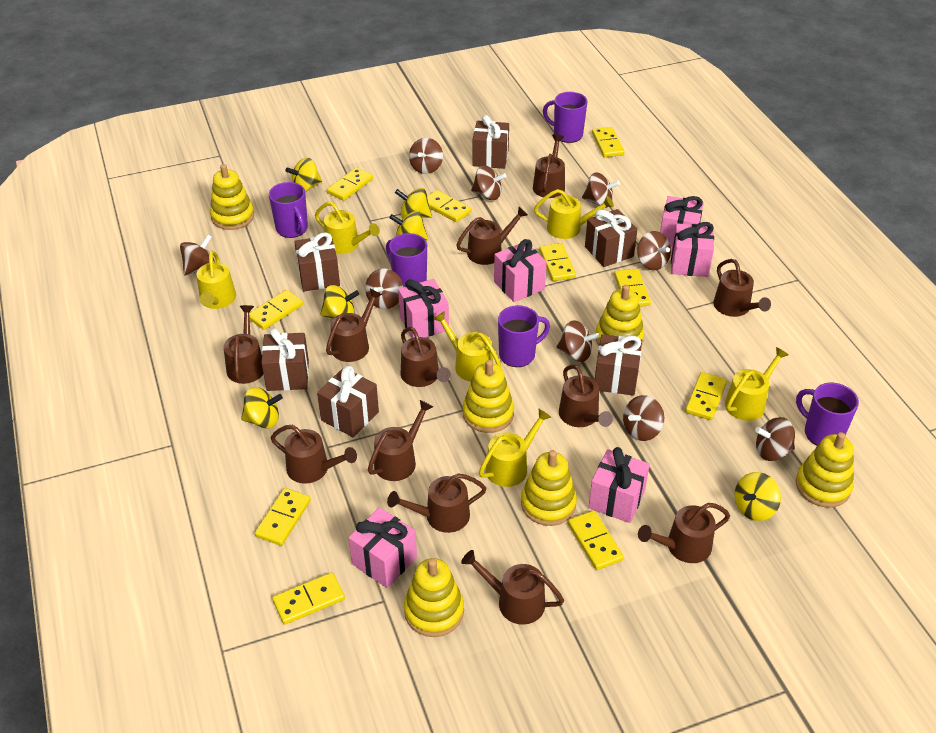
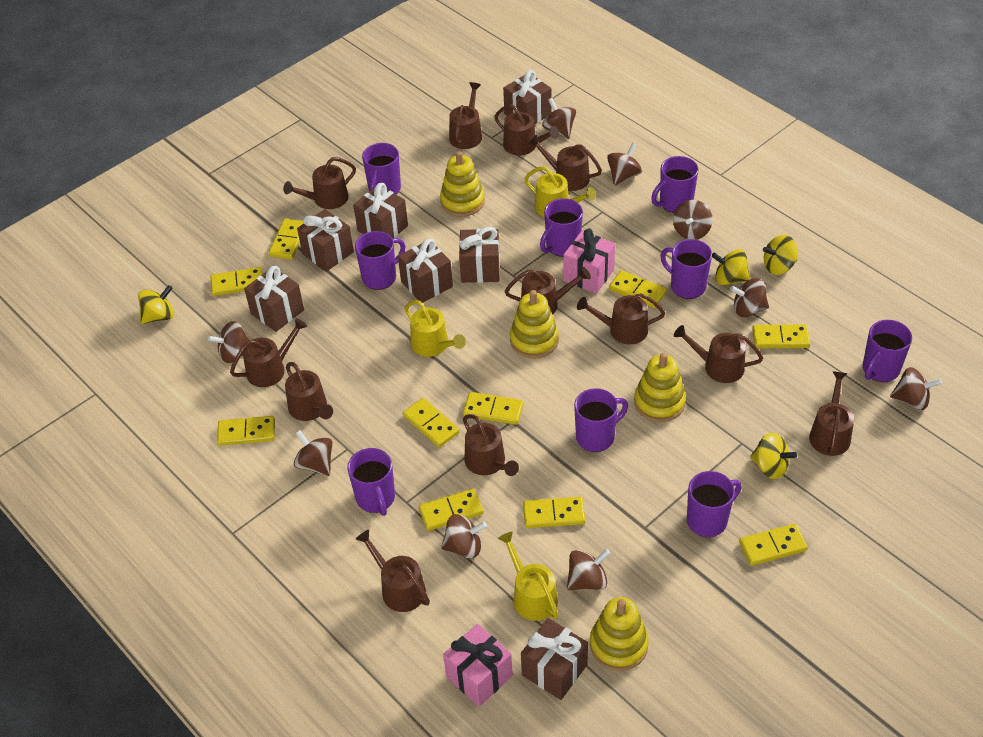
brown gift: [261,328,309,391] [294,233,340,292] [317,366,379,438] [472,115,509,169] [585,209,638,267] [595,334,642,396] = 6 -> [244,266,304,332] [297,209,354,272] [353,183,408,238] [398,239,453,303] [459,227,500,283] [503,70,552,125] [521,618,588,700] = 7
pink gift: [349,507,417,588] [398,279,449,338] [494,239,547,302] [588,447,650,523] [660,196,704,247] [671,222,714,277] = 6 -> [443,624,513,707] [563,228,615,294] = 2
purple mug: [269,182,308,238] [386,233,427,287] [498,305,550,367] [543,92,588,143] [796,383,859,446] = 5 -> [347,448,395,516] [355,231,405,290] [362,143,401,195] [540,198,583,257] [574,388,628,452] [651,156,699,213] [660,239,712,299] [687,471,742,537] [863,320,912,382] = 9
yellow spinning top: [241,387,283,428] [286,158,322,192] [320,285,359,319] [389,211,428,241] [395,188,432,219] [734,472,781,521] = 6 -> [138,285,174,324] [712,249,750,285] [750,433,797,479] [763,235,798,275] = 4
yellow stacking toy: [210,164,254,230] [404,558,464,637] [463,360,514,433] [521,450,577,526] [596,285,644,345] [796,432,854,508] = 6 -> [440,151,485,217] [510,290,559,358] [590,597,649,671] [634,353,686,422] = 4
yellow watering can: [197,251,236,309] [315,202,380,254] [433,311,501,382] [479,409,551,487] [534,189,614,239] [725,347,789,421] = 6 -> [404,300,466,357] [498,531,558,621] [524,166,596,217] = 3

